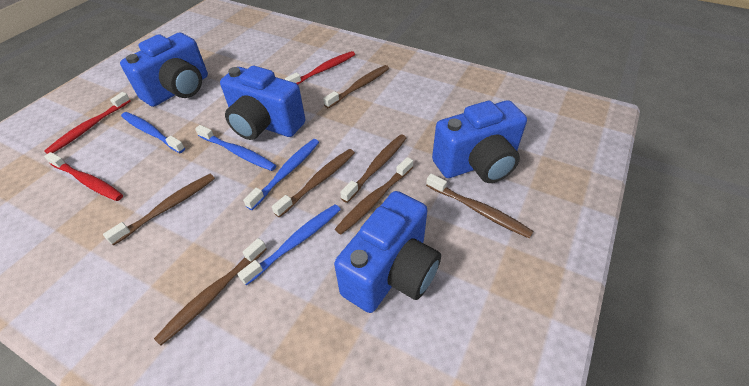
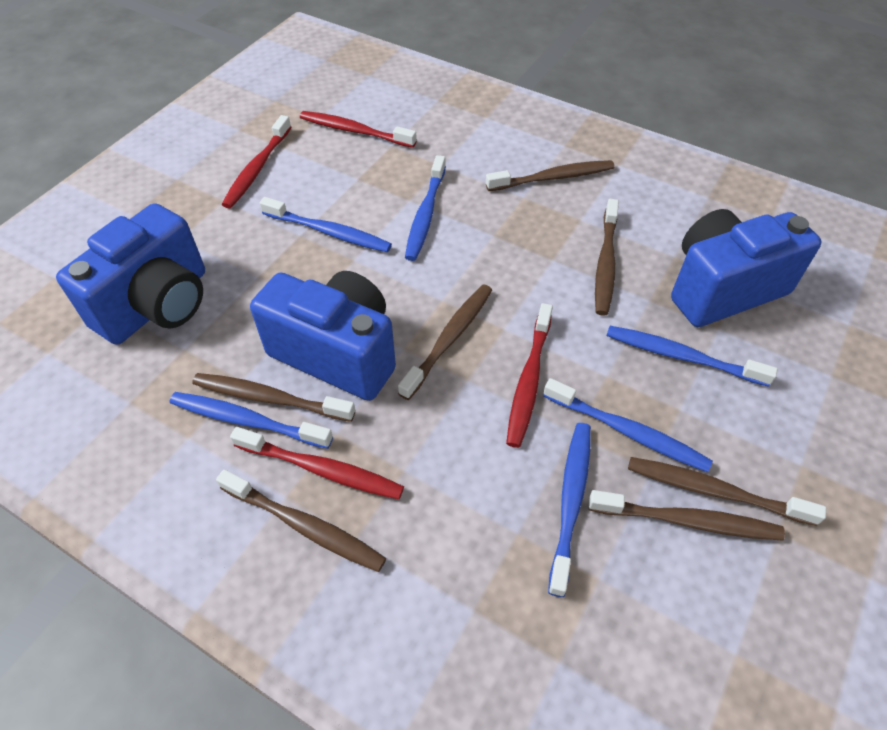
blue camera: [120,33,208,107] [220,66,305,140] [334,191,441,313] [432,100,527,183] = 4 -> [56,203,205,345] [250,271,396,401] [671,209,822,327] = 3
blue toothbrush: [121,112,185,153] [195,125,277,171] [237,204,341,285] [243,139,319,210] = 4 -> [170,392,333,449] [260,197,392,252] [405,155,446,261] [543,378,713,472] [548,423,591,597] [606,326,778,387] = 6
red toothbrush: [44,92,131,154] [44,152,123,201] [285,51,355,85] = 3 -> [222,115,291,209] [230,427,404,499] [300,111,417,148] [506,303,553,448] = 4

